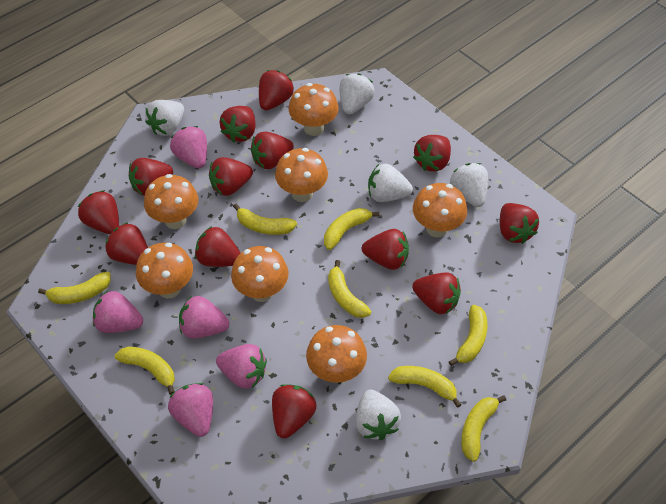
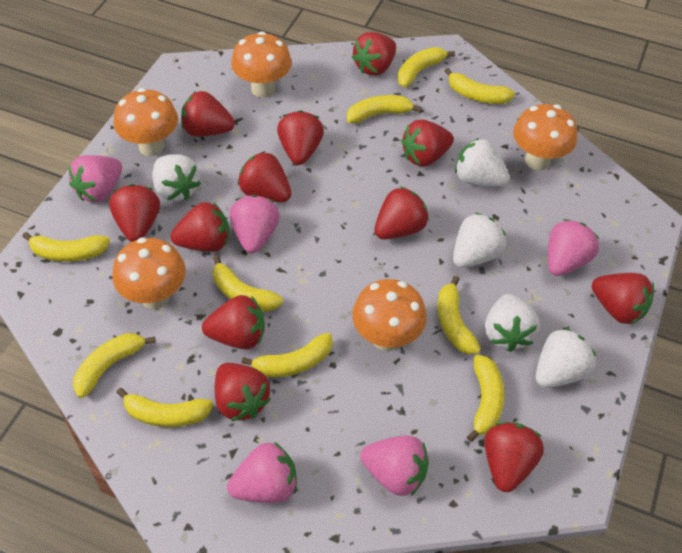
orange mushroom: [136,243,193,298] [144,174,198,229] [231,246,289,302] [275,148,328,202] [288,83,339,136] [306,325,367,383] [413,183,467,237] = 7 -> [112,238,186,309] [114,88,178,156] [231,31,292,98] [352,279,427,351] [513,104,578,170] = 5
red strawberry: [78,190,119,234] [106,222,148,265] [129,158,173,196] [195,226,240,267] [209,157,253,196] [219,106,256,142] [250,132,294,169] [259,70,294,110] [272,384,316,438] [362,229,409,270] [412,272,461,314] [413,135,451,172] [500,203,539,244] = 13 -> [109,184,160,242] [170,202,229,252] [181,91,235,137] [202,295,265,349] [215,363,271,422] [238,151,291,202] [277,110,324,165] [352,32,396,76] [374,186,429,239] [401,119,454,167] [484,422,544,492] [592,273,654,324] = 12
yellow banana: [38,272,111,304] [115,347,175,395] [233,204,297,235] [324,208,380,250] [328,260,372,318] [388,366,462,408] [449,305,488,366] [461,395,506,462] = 8 -> [22,232,110,262] [73,333,156,398] [116,388,213,427] [213,255,283,312] [241,333,333,377] [347,95,422,124] [398,47,455,87] [438,276,481,354] [445,68,515,104] [467,355,504,442] = 10

